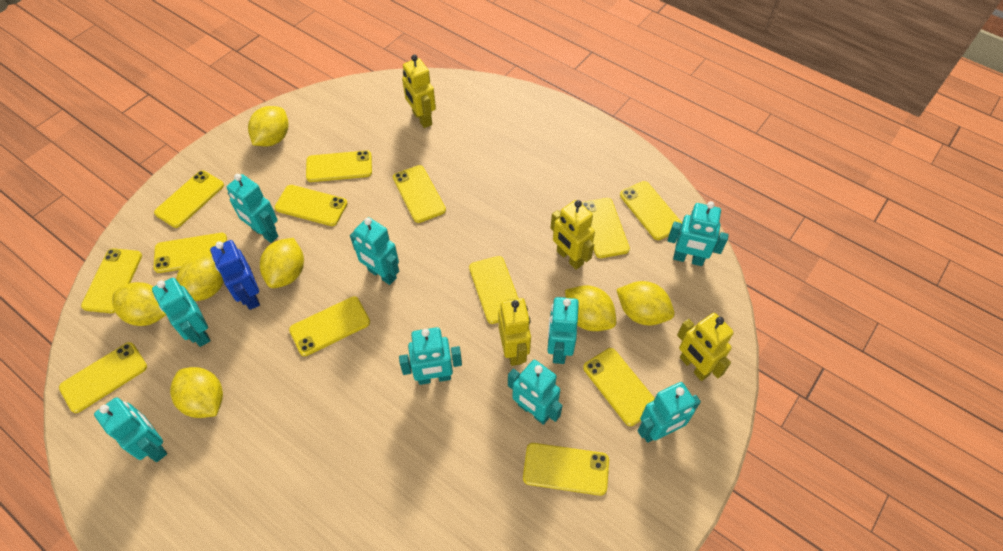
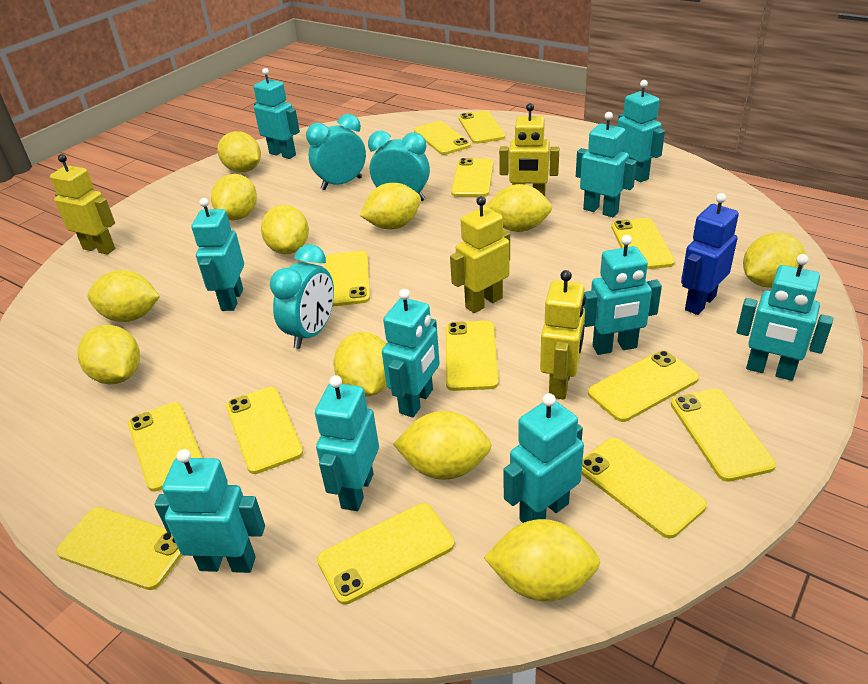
turquoise clock: none = 0 -> [270,244,334,349] [306,114,366,190] [368,131,430,201] = 3
turquoise robot: [94,397,167,462] [152,278,211,347] [227,174,278,243] [350,217,399,285] [399,327,462,385] [508,360,563,425] [547,297,579,364] [638,382,701,443] [668,201,729,266] = 9 -> [155,449,265,573] [191,198,244,311] [253,68,300,159] [315,375,379,511] [382,289,440,417] [503,393,584,523] [576,112,637,217] [583,235,662,355] [617,80,665,182] [737,254,833,381] = 10
yellow lemon: [112,282,166,326] [170,367,223,418] [176,255,224,301] [248,106,288,146] [260,238,304,288] [565,285,616,331] [616,281,674,325] = 7 -> [77,325,140,385] [87,270,160,322] [211,174,257,220] [217,131,261,172] [261,205,309,254] [333,332,387,397] [360,183,421,229] [393,411,492,480] [484,519,600,602] [485,184,552,232] [743,233,805,288] = 11

